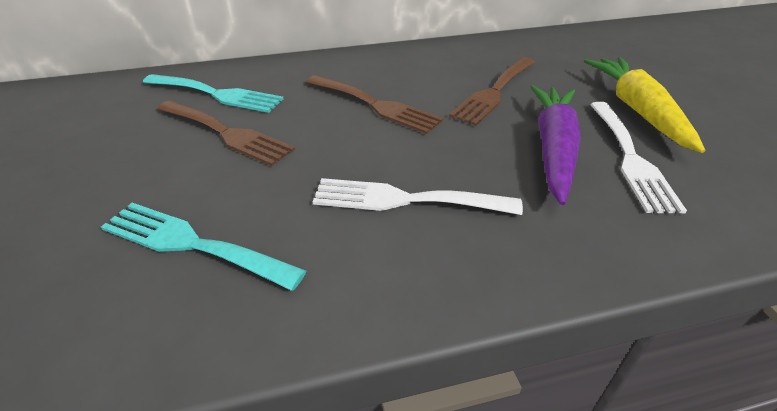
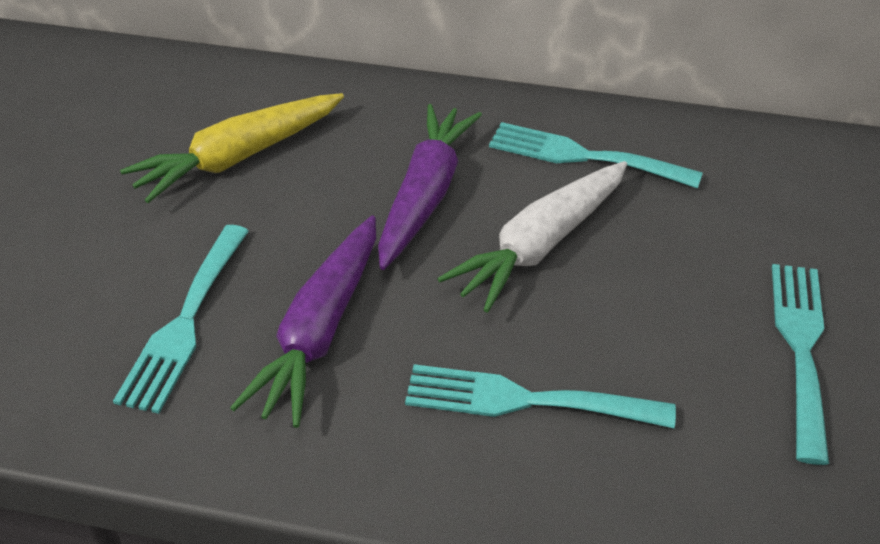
brown fork: [157,100,295,166] [306,75,443,134] [449,57,535,126] = 3 -> none = 0
purple carrot: [531,85,581,205] = 1 -> [230,215,376,428] [378,104,482,270] = 2
turquoise fork: [101,203,307,291] [143,74,284,113] = 2 -> [113,225,249,414] [405,364,676,428] [489,122,703,189] [772,264,829,465] = 4
white carrot: none = 0 -> [437,161,627,313] = 1
white fork: [313,178,523,215] [590,102,687,213] = 2 -> none = 0

